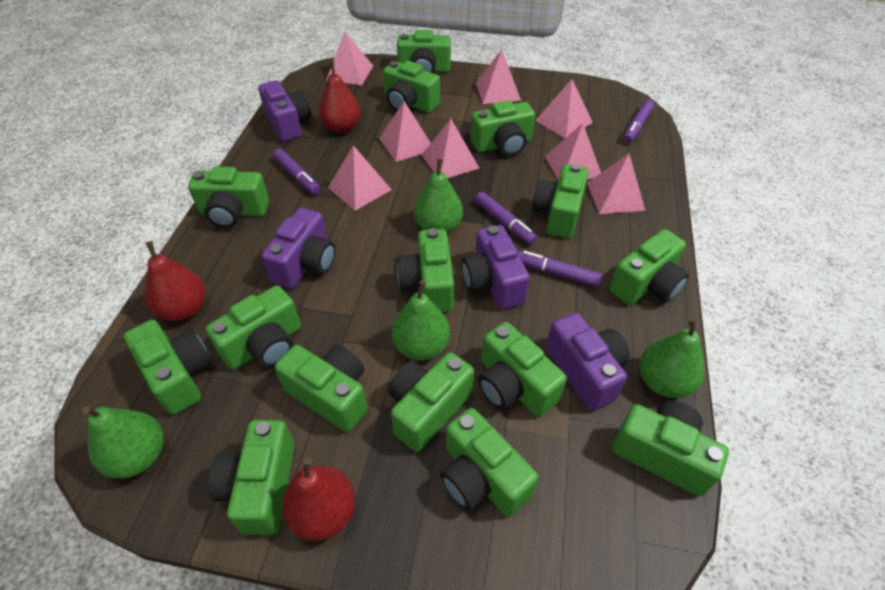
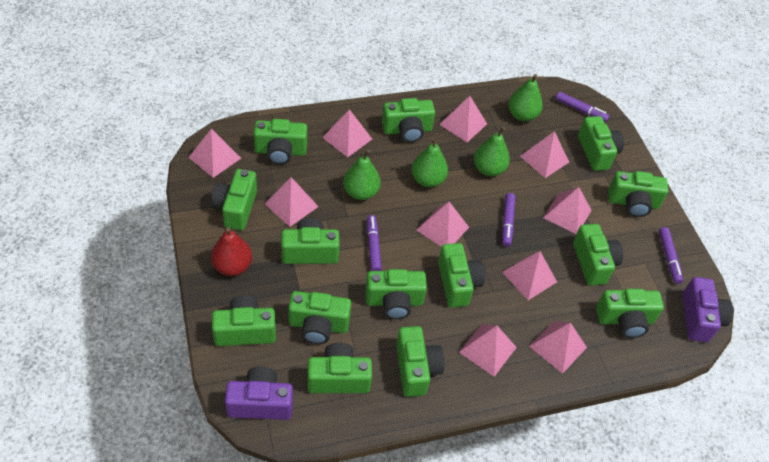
green camera: [124,320,212,415] [188,166,269,228] [205,285,301,370] [208,420,295,535] [275,345,367,432] [383,61,440,113] [388,352,474,452] [397,30,451,73] [397,228,454,312] [440,408,538,517] [471,100,535,156] [478,322,567,417] [532,164,588,238] [609,229,689,305] [612,401,729,496] = 15 -> [211,169,257,230] [212,295,276,346] [254,119,307,165] [281,218,340,264] [288,291,351,344] [307,343,372,393] [365,269,427,319] [382,98,435,143] [396,326,444,397] [438,243,485,308] [573,224,623,286] [578,116,624,171] [596,289,664,338] [608,171,668,217] = 14
pink pyramid: [326,31,373,85] [328,145,392,211] [379,101,431,162] [422,119,480,178] [476,49,521,104] [535,79,593,138] [545,123,601,180] [587,153,646,214] = 8 -> [188,128,241,178] [265,177,319,227] [322,109,372,157] [417,202,469,247] [439,96,487,142] [459,324,517,377] [502,251,557,300] [520,131,569,178] [529,321,587,374] [543,187,592,234] = 10
purple camera: [258,80,312,142] [261,207,336,289] [461,225,530,309] [546,313,630,411] = 4 -> [225,367,293,420] [682,277,733,342] = 2
red pear: [145,241,206,321] [282,458,356,541] [319,61,361,133] = 3 -> [211,227,252,276] = 1

